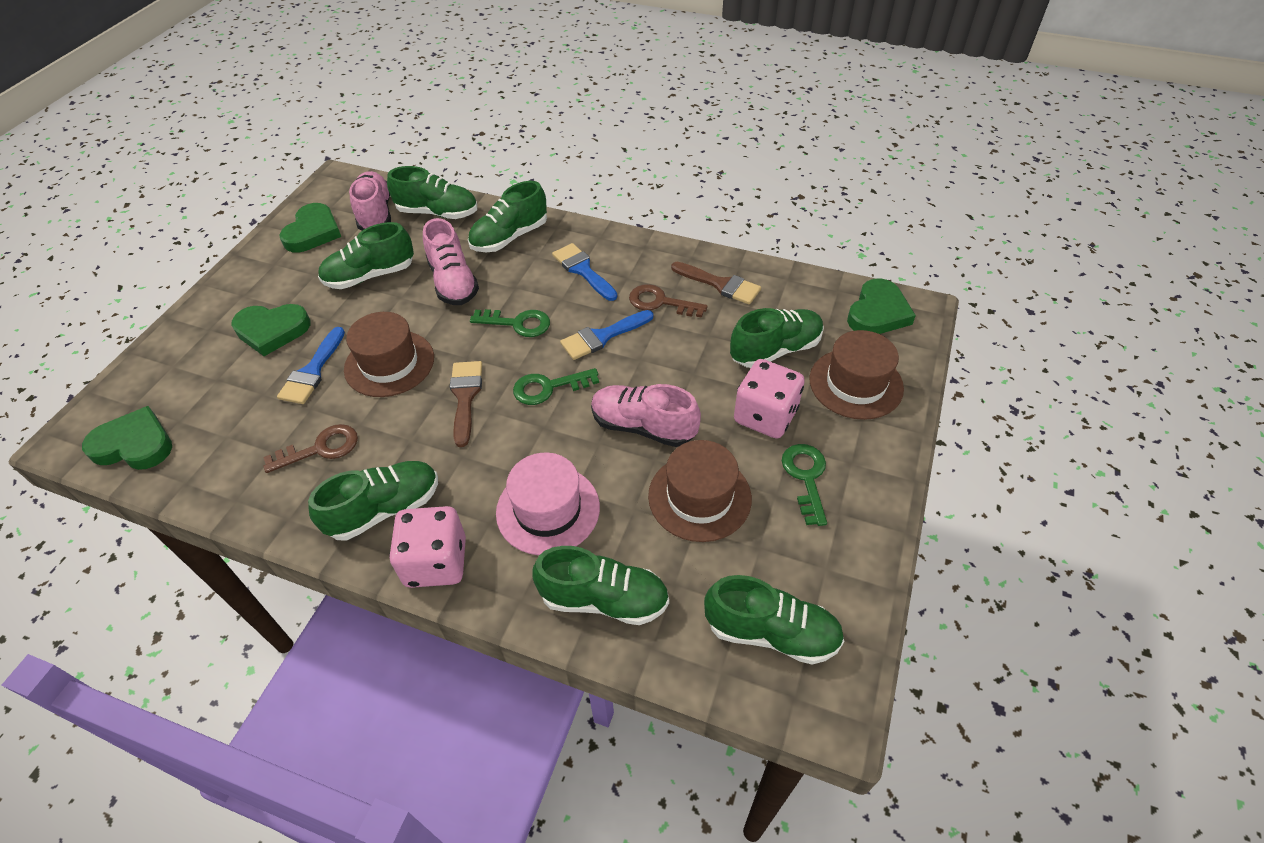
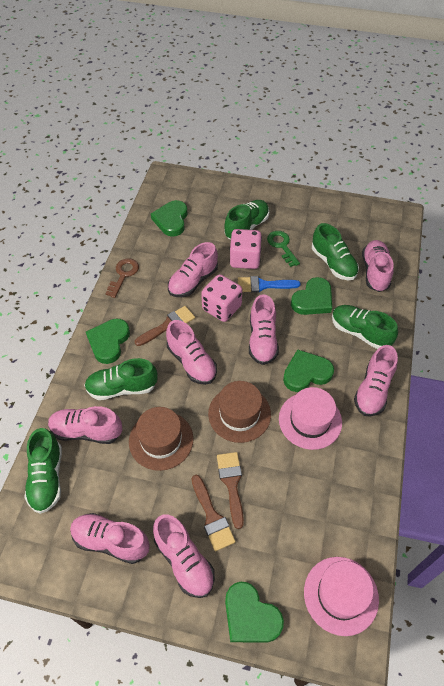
blue brush: [277,327,345,404] [552,243,617,301] [560,310,653,360] = 3 -> [238,276,301,293] = 1
brown brush: [450,361,482,447] [671,262,761,305] = 2 -> [135,306,195,346] [191,475,236,551] [217,452,244,529] = 3
brown hat: [344,312,434,397] [648,440,752,542] [809,330,904,420] = 3 -> [129,407,193,471] [208,381,271,443] = 2
brown key: [263,424,358,473] [629,284,708,318] = 2 -> [106,258,139,298] = 1
green heart: [82,406,172,470] [231,304,311,356] [279,203,341,252] [847,278,916,334] = 4 -> [86,319,130,364] [151,200,187,237] [225,582,284,643] [283,349,334,392] [291,277,332,315] = 5
green key: [470,309,550,337] [513,368,599,405] [782,444,827,526] = 3 -> [267,231,300,267] = 1
green shoe: [308,461,438,541] [318,222,414,289] [387,166,477,219] [468,181,547,252] [532,546,669,625] [704,575,844,665] [730,308,824,368] = 7 -> [24,428,62,514] [84,358,158,400] [224,200,269,239] [312,223,359,280] [332,305,398,349] = 5
pink hat: [496,453,600,555] = 1 -> [279,387,342,450] [304,557,379,636] = 2
pink shoe: [349,171,391,231] [423,218,479,305] [591,384,701,447] = 3 -> [48,406,122,444] [70,513,150,564] [153,514,215,598] [166,320,217,385] [168,242,218,297] [249,294,279,365] [354,345,398,417] [362,240,394,292] = 8

